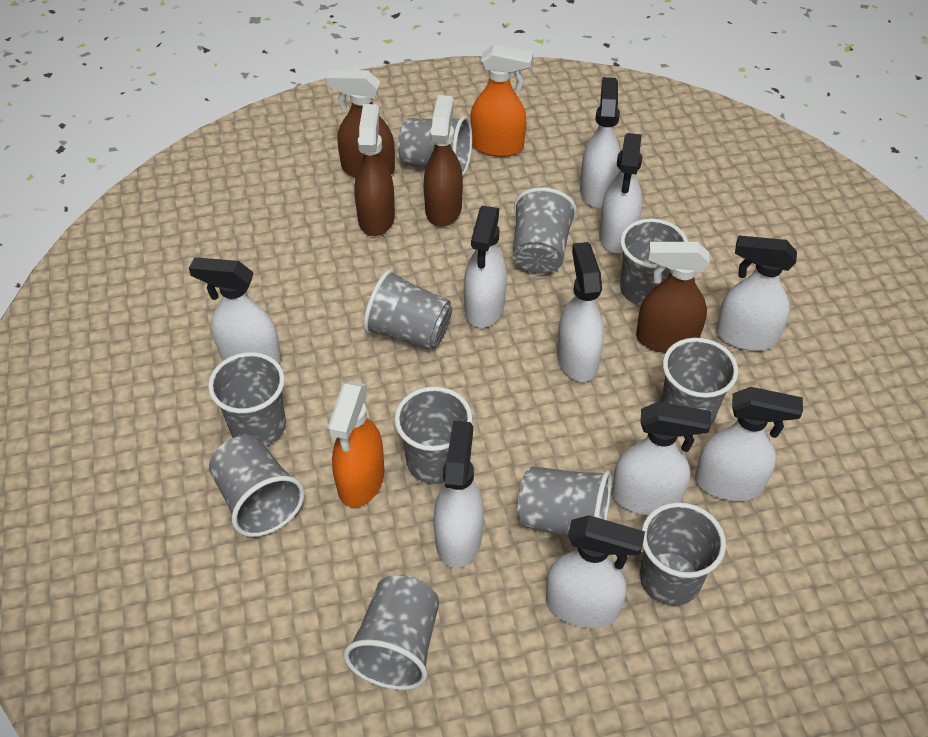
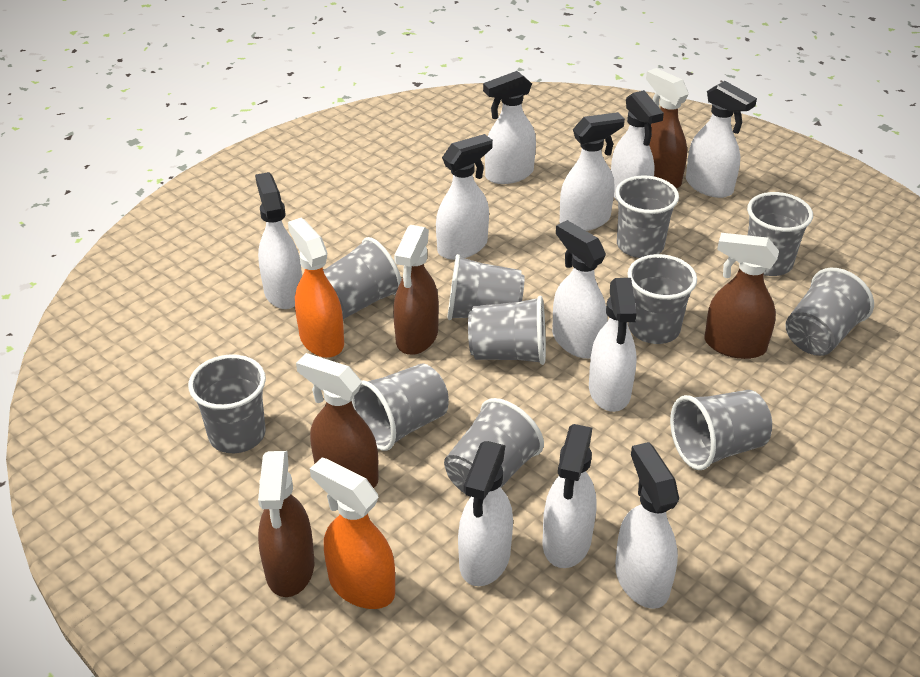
brown spray bottle: [326,70,395,178] [355,104,395,236] [424,95,463,227] [636,242,710,353] = 4 -> [258,451,314,597] [296,353,379,488] [393,225,439,355] [646,68,689,188] [705,233,779,359] = 5
white spray bottle: [189,257,281,363] [434,421,484,568] [464,206,507,328] [546,515,645,628] [557,242,604,382] [580,77,620,208] [599,133,642,253] [612,402,711,515] [695,387,803,501] [716,235,797,351] = 10 -> [255,172,302,309] [436,134,493,260] [458,441,513,586] [483,71,536,184] [543,424,596,568] [552,220,608,359] [560,112,625,231] [589,278,637,412] [611,90,664,201] [615,442,679,609] [686,81,757,198] = 11

